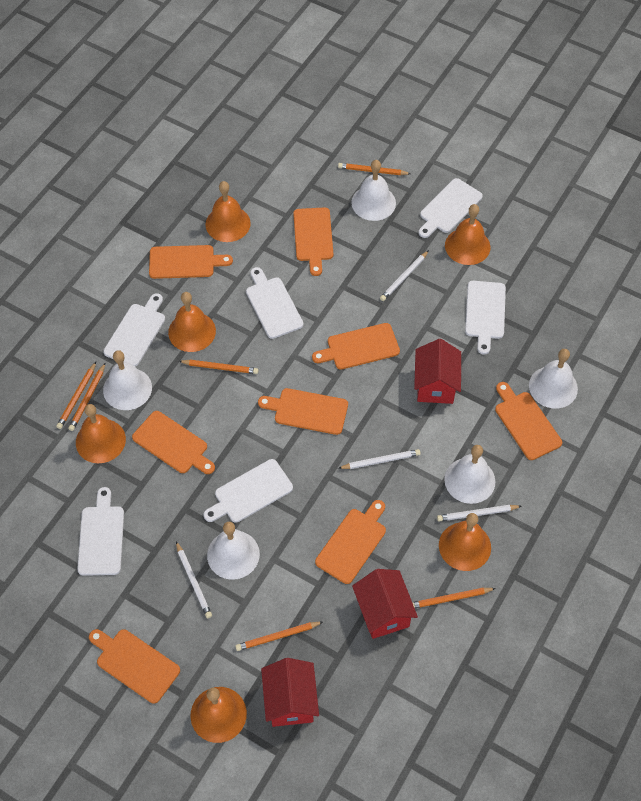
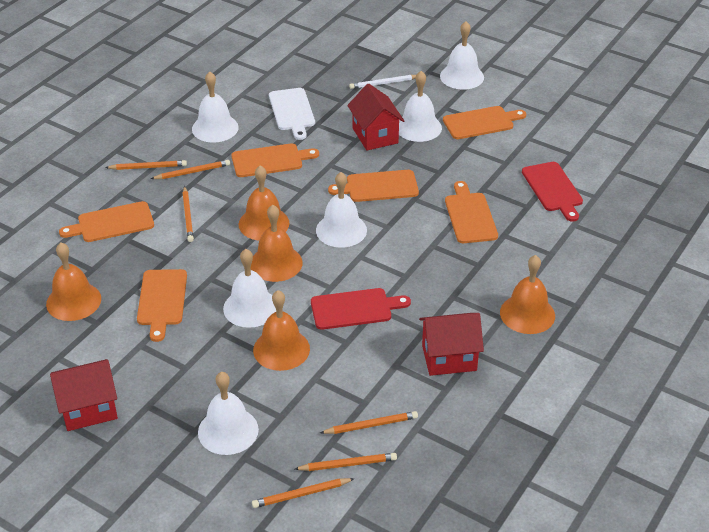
orange bell: [76,404,126,463] [168,292,216,352] [190,687,247,743] [205,181,251,242] [439,513,491,571] [445,204,490,265] = 6 -> [46,243,101,321] [239,165,290,241] [251,205,303,282] [253,290,310,371] [500,255,555,334] = 5
orange cutting board: [89,629,180,704] [132,411,215,474] [149,245,233,279] [258,388,348,435] [293,207,333,276] [312,323,400,370] [315,500,386,584] [495,382,562,460] = 8 -> [59,201,154,242] [137,269,187,342] [231,143,319,177] [328,170,419,202] [443,106,526,139] [445,181,498,243] = 6
red cutting board: none = 0 -> [311,288,411,330] [522,162,583,222] = 2
white bell: [103,350,152,410] [207,522,260,580] [351,160,396,221] [444,445,495,504] [529,349,578,409] = 5 -> [192,72,238,142] [198,372,259,455] [223,249,276,328] [316,172,367,248] [399,71,442,142] [440,21,484,90] = 6
white cutting board: [77,487,124,576] [103,293,165,367] [204,459,293,523] [246,267,304,339] [419,178,483,238] [465,281,506,354] = 6 -> [269,88,315,140] = 1
white pencil: [176,541,212,618] [338,449,421,469] [380,250,429,301] [437,505,521,522] = 4 -> [349,75,416,89] = 1

